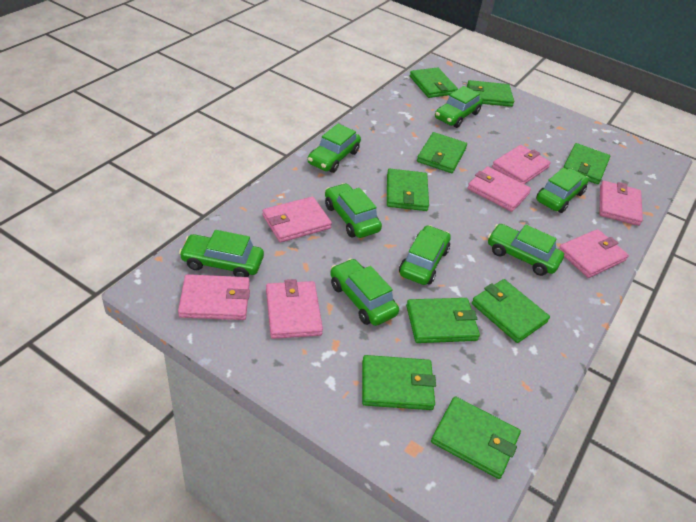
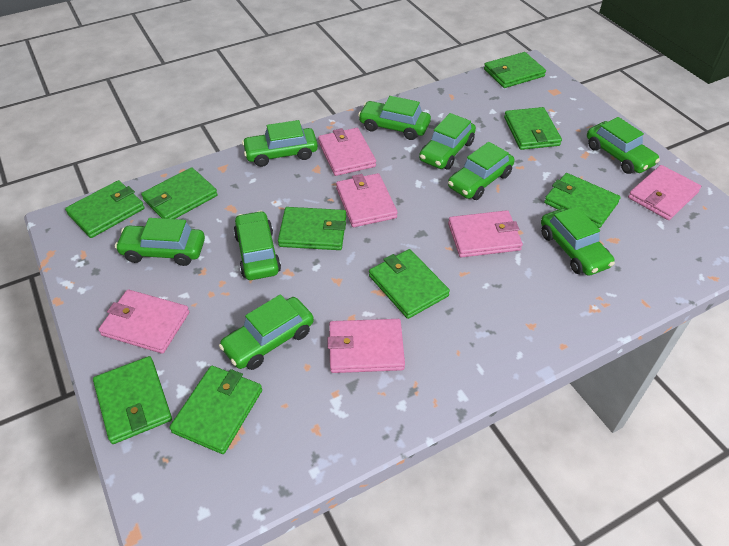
green car: [179,230,264,277] [307,124,361,173] [325,183,382,238] [330,258,399,326] [399,225,451,285] [435,86,483,128] [488,224,564,276] [536,168,589,213] = 8 -> [115,218,205,266] [219,294,314,370] [233,211,281,280] [242,120,318,167] [358,96,431,140] [419,113,476,170] [448,142,515,200] [541,206,615,276] [587,117,660,174] = 9
pink wallet: [178,274,250,320] [263,197,332,242] [266,279,323,339] [467,166,531,212] [492,145,551,184] [559,229,629,278] [599,181,643,226] = 7 -> [98,289,189,354] [318,128,376,176] [328,319,405,373] [336,173,398,227] [448,210,523,258] [628,165,701,220] = 6

